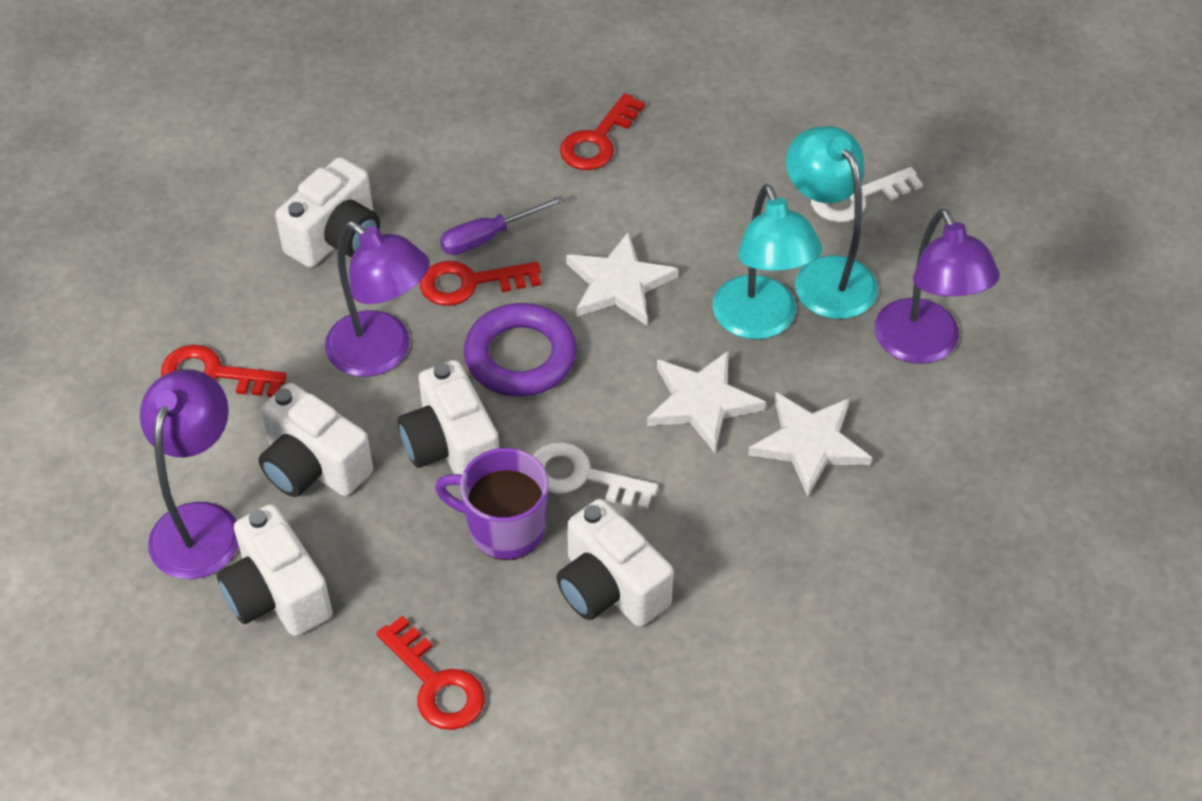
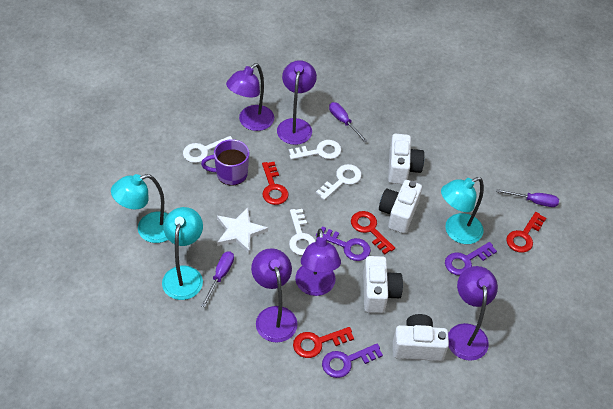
purple key: none = 0 -> [316,226,371,261] [322,344,383,378] [445,242,497,276] = 3
purple lamp: [140,369,239,579] [325,221,430,377] [875,209,1000,364] = 3 -> [226,63,274,131] [251,248,298,342] [277,60,317,145] [295,229,341,296] [448,266,498,361] = 5
purple ring: [464,303,577,396] = 1 -> none = 0
purple screwdriver: [440,195,565,255] = 1 -> [201,251,234,307] [329,102,367,142] [496,189,559,207] = 3
turquoise lamp: [712,184,822,339] [786,126,878,319] = 2 -> [111,174,168,243] [162,207,203,300] [441,177,484,244] = 3
white camera: [217,504,332,636] [259,383,373,497] [275,157,380,268] [398,360,499,475] [556,499,674,627] = 5 -> [363,256,403,313] [379,180,422,234] [388,134,424,184] [393,314,449,361] = 4
white key: [533,442,658,510] [811,167,923,223] = 2 -> [183,136,232,163] [289,140,341,160] [289,209,316,256] [316,164,362,200] = 4
white star: [566,232,678,325] [647,350,766,453] [748,392,872,496] = 3 -> [217,207,268,253] = 1

